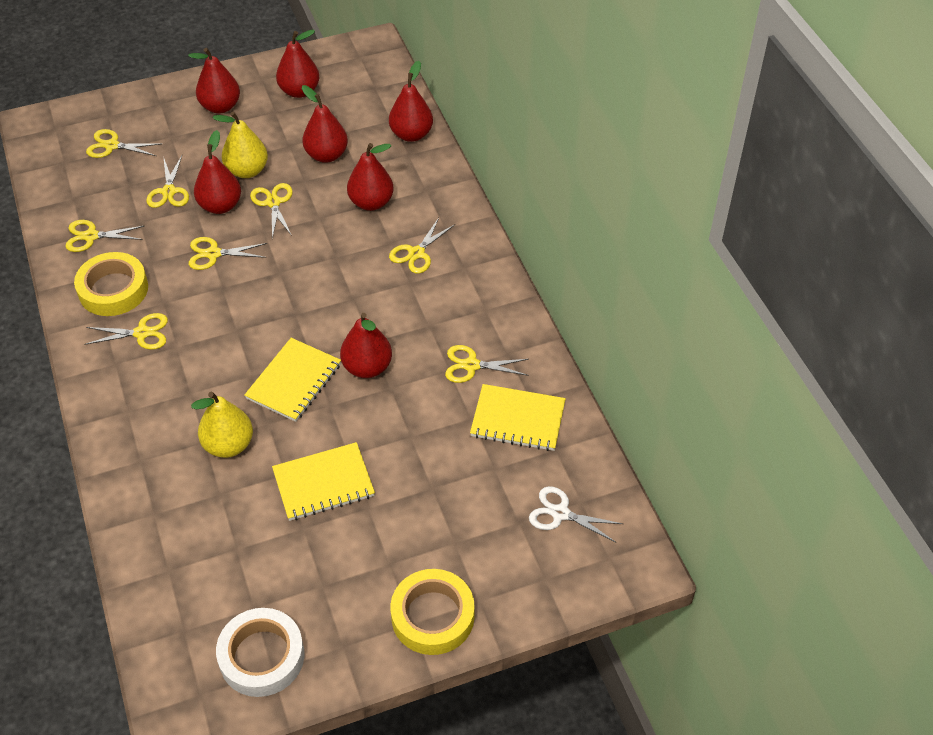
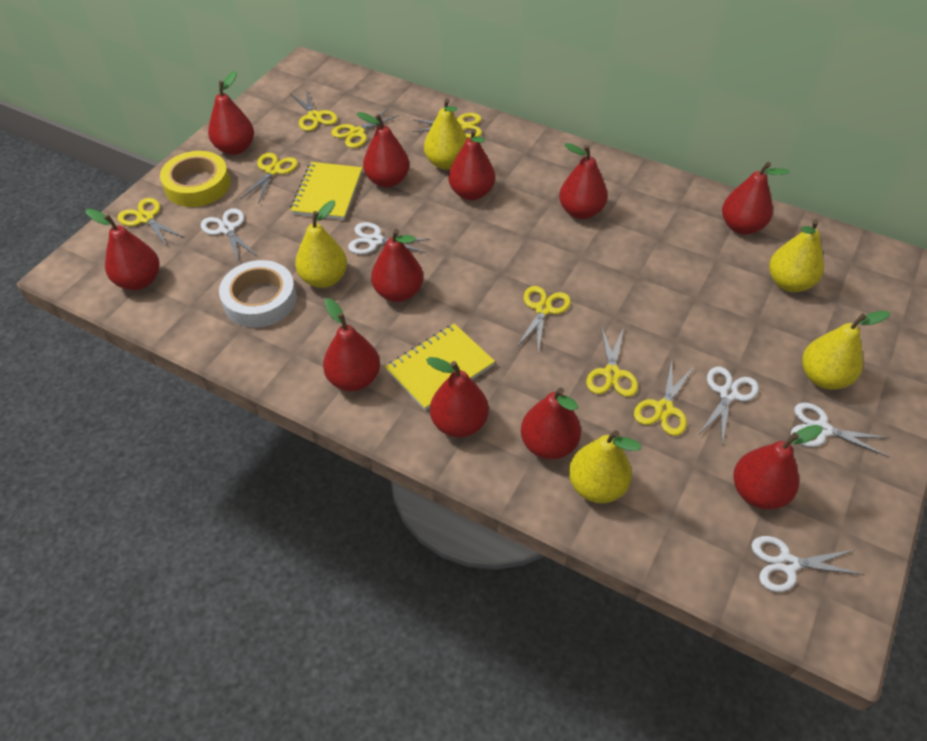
red pear: [188,48,240,113] [194,130,241,214] [276,30,319,98] [302,85,348,163] [340,313,392,378] [347,143,394,211] [389,61,433,142] = 7 -> [86,209,159,290] [208,71,254,155] [323,298,380,391] [356,112,409,188] [371,229,423,302] [426,357,489,438] [448,129,495,200] [521,387,581,460] [559,143,608,219] [722,162,789,235] [733,425,823,510] = 11
white scissors: [529,486,623,542] = 1 -> [201,208,258,264] [348,222,430,254] [700,367,759,445] [751,536,865,592] [791,403,889,457] = 5
yellow notebook: [244,338,341,422] [272,442,375,521] [470,384,566,451] = 3 -> [290,162,362,220] [385,323,495,411] = 2
yellow pear: [191,392,253,458] [212,112,268,178] = 2 -> [295,200,347,288] [424,98,467,170] [569,430,641,503] [769,219,824,292] [802,311,890,390] = 5
yellow tape: [74,252,148,316] [390,569,475,655] = 2 -> [160,151,230,207] = 1

